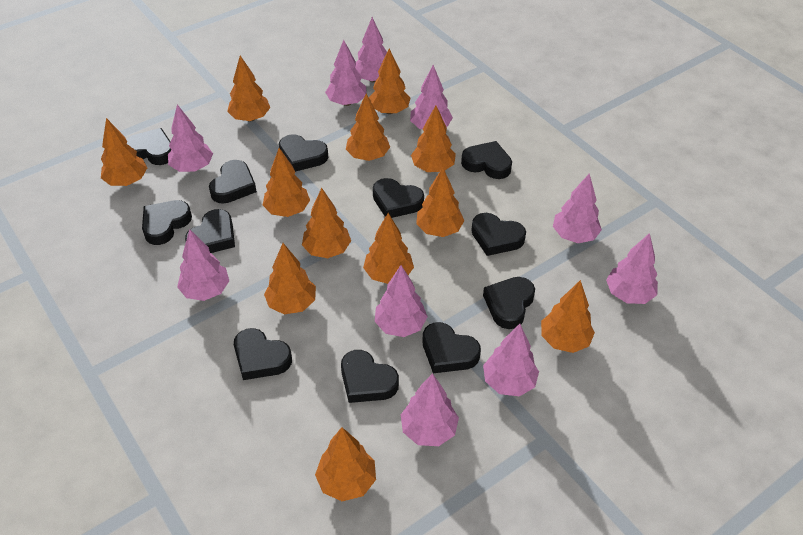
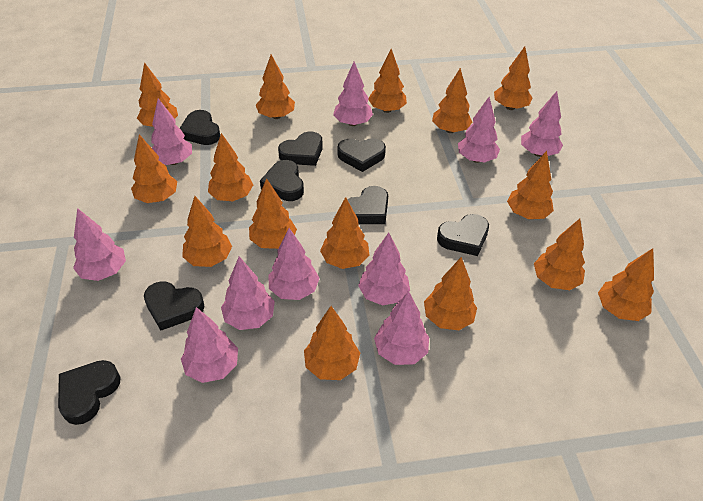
black heart: [126,128,171,165] [142,200,192,245] [185,209,235,253] [209,160,257,204] [234,328,292,380] [279,134,328,172] [341,350,399,403] [373,178,424,218] [422,322,481,373] [461,141,512,179] [471,213,526,256] [483,277,535,329] = 12 -> [58,360,120,425] [144,281,204,330] [180,110,220,145] [260,160,304,201] [278,132,323,166] [338,138,386,172] [347,186,388,224] [437,214,489,256] = 8
orange tree: [101,118,147,186] [227,55,270,122] [263,148,310,217] [264,243,316,314] [302,188,351,258] [315,427,376,501] [346,94,390,161] [363,213,414,284] [369,49,410,114] [411,106,456,172] [416,168,464,237] [541,280,595,353] = 12 -> [131,134,177,203] [137,62,178,127] [182,196,232,267] [208,133,253,201] [249,178,297,249] [256,55,295,119] [304,306,360,380] [320,197,369,269] [368,49,407,113] [424,257,477,330] [432,68,472,133] [494,46,533,110] [507,151,554,219] [534,219,585,290] [598,248,654,321] = 15

